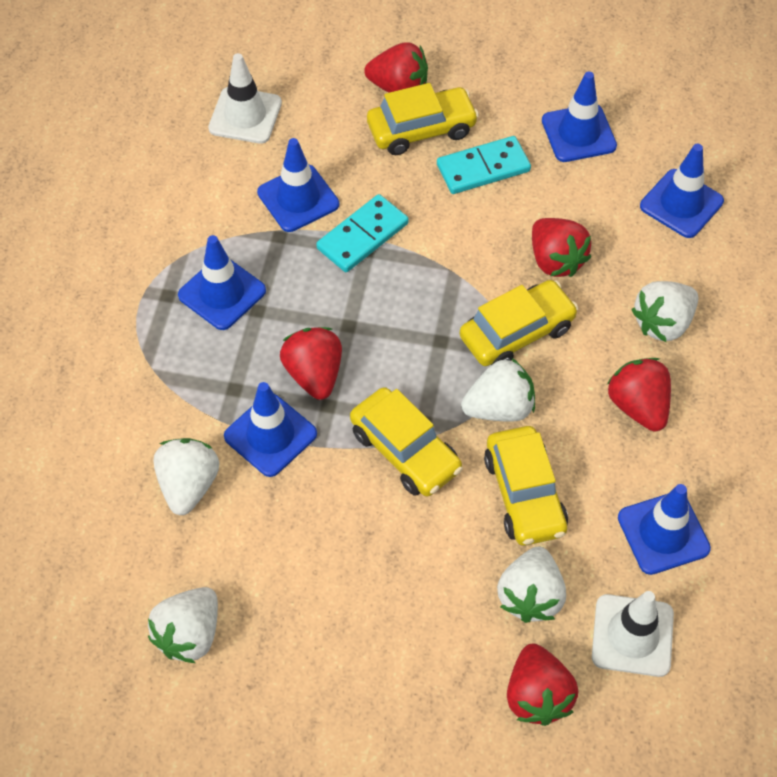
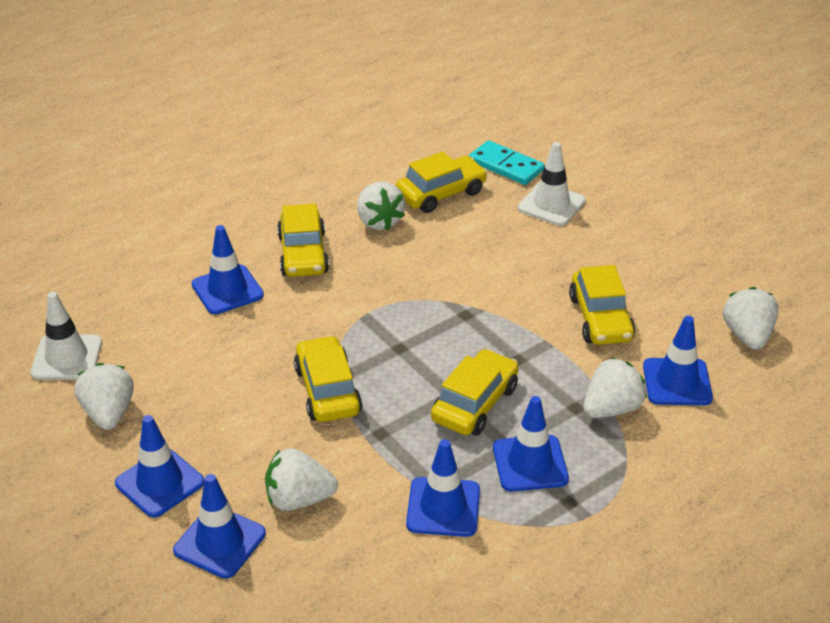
red strawberry: [280,327,342,400] [364,43,428,93] [507,644,578,726] [532,218,591,277] [607,358,671,431] = 5 -> none = 0
turquoise domino: [316,194,409,272] [437,136,531,194] = 2 -> [469,140,545,185] = 1
yellow car: [350,387,463,496] [367,83,479,155] [460,280,578,366] [484,426,568,546] = 4 -> [277,203,329,277] [294,335,362,422] [396,152,488,213] [431,349,519,436] [569,265,635,345] = 5

